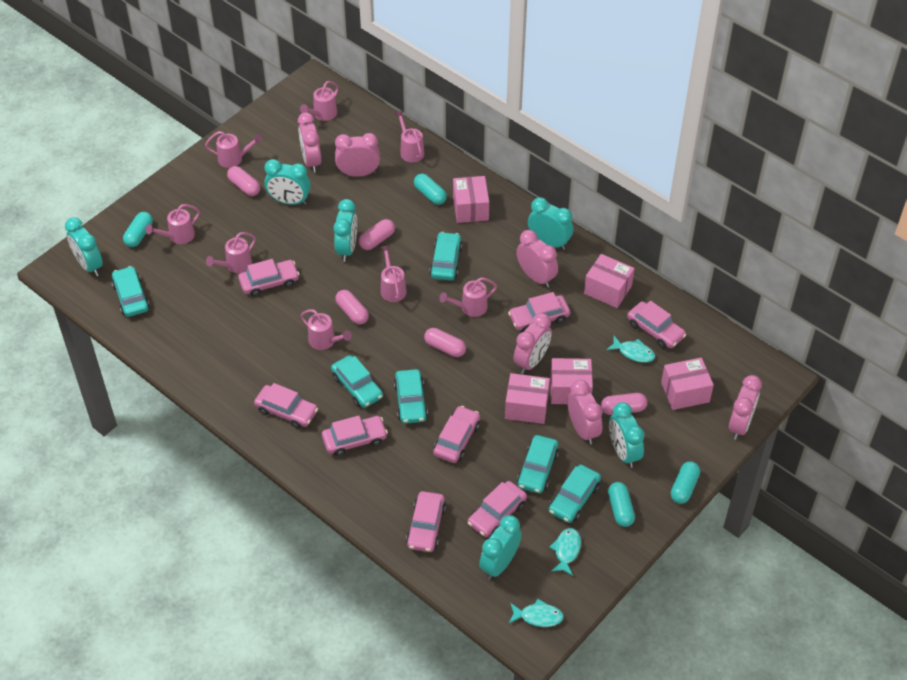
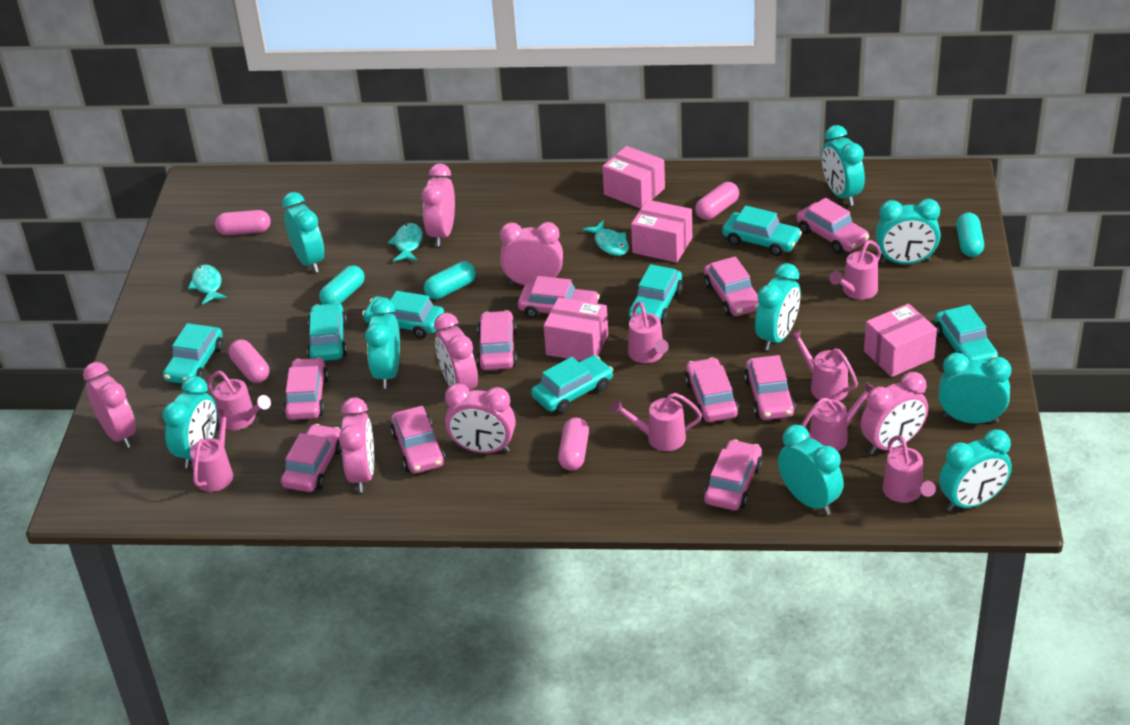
pink box: [453,176,489,223] [505,373,550,424] [550,358,593,404] [584,254,635,308] [661,357,714,410] = 5 -> [543,297,608,361] [602,146,665,209] [631,200,692,263] [864,304,937,377] = 4
pink capsule: [227,166,260,196] [335,290,369,325] [359,219,395,250] [424,328,466,357] [601,393,647,415] = 5 -> [215,210,271,235] [228,339,269,383] [558,418,589,471] [695,182,739,220] = 4
pink car: [238,259,300,297] [254,383,318,429] [322,416,388,456] [406,491,446,552] [433,406,480,463] [468,481,527,537] [508,292,570,332] [627,301,686,349] = 8 -> [281,424,342,492] [283,357,328,420] [390,406,445,474] [477,310,517,370] [518,276,600,318] [685,357,739,422] [704,256,759,316] [704,439,763,510] [744,355,796,420] [796,198,869,254] = 10
pink clock: [298,112,321,173] [335,133,380,177] [513,313,552,374] [516,230,558,288] [567,380,603,445] [729,375,762,440] = 6 -> [83,362,136,448] [339,397,374,492] [422,163,455,246] [434,313,478,390] [445,383,516,453] [500,222,563,285] [861,372,928,455] = 7
turquoise capsule: [123,212,153,247] [414,174,447,205] [608,482,635,527] [671,461,700,504] = 4 -> [319,265,365,304] [424,261,476,299] [956,212,984,257] = 3
turquoise car: [111,266,150,317] [331,355,383,408] [394,369,428,424] [430,232,463,280] [517,435,559,493] [549,464,601,523] = 6 -> [163,323,223,384] [307,302,347,361] [362,291,444,338] [531,355,613,413] [629,264,683,323] [722,206,802,256] [935,305,998,362] = 7
turquoise clock: [65,217,103,276] [264,159,311,205] [333,199,357,262] [479,515,522,580] [528,197,573,250] [609,402,645,468] = 6 -> [162,376,217,468] [282,192,324,273] [365,299,400,389] [755,263,801,351] [778,425,844,515] [822,125,865,206] [876,199,940,264] [938,353,1011,424] [939,429,1012,511] = 9

